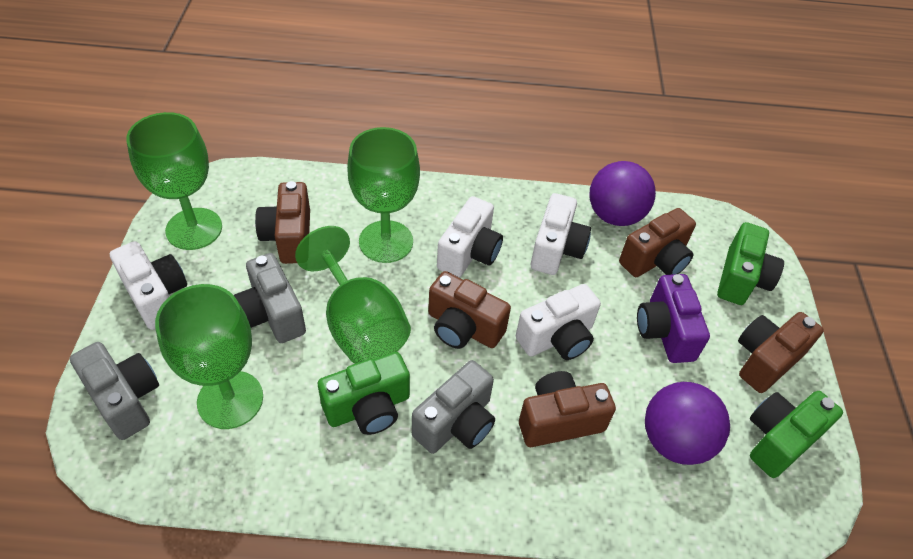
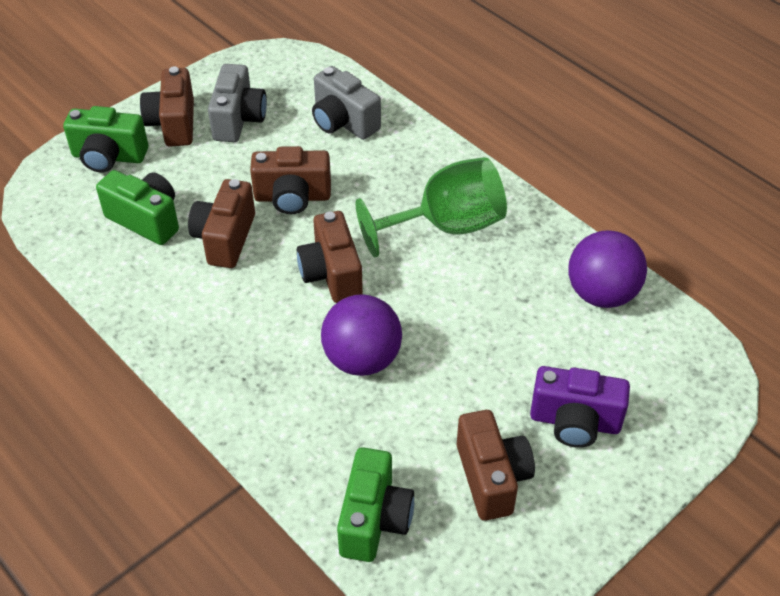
green goblet: [126,112,222,250] [155,284,263,429] [295,226,411,364] [347,127,420,263] = 4 -> [356,157,507,257] = 1
grey camera: [70,342,159,440] [234,253,306,343] [412,360,495,454] = 3 -> [208,64,267,142] [312,66,381,140] = 2
white camera: [110,241,187,330] [437,196,503,278] [516,284,601,360] [531,193,591,275] = 4 -> none = 0

